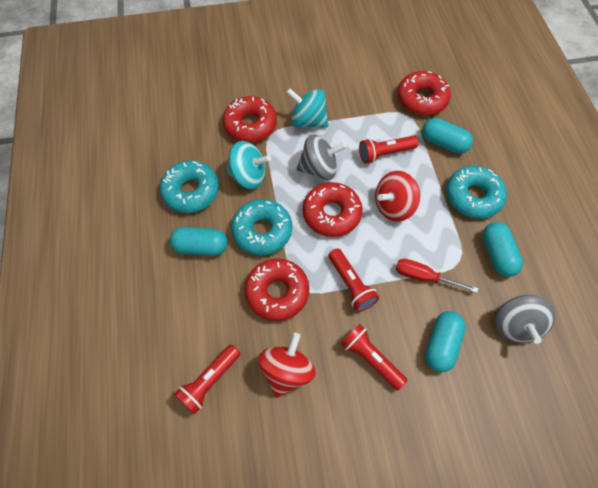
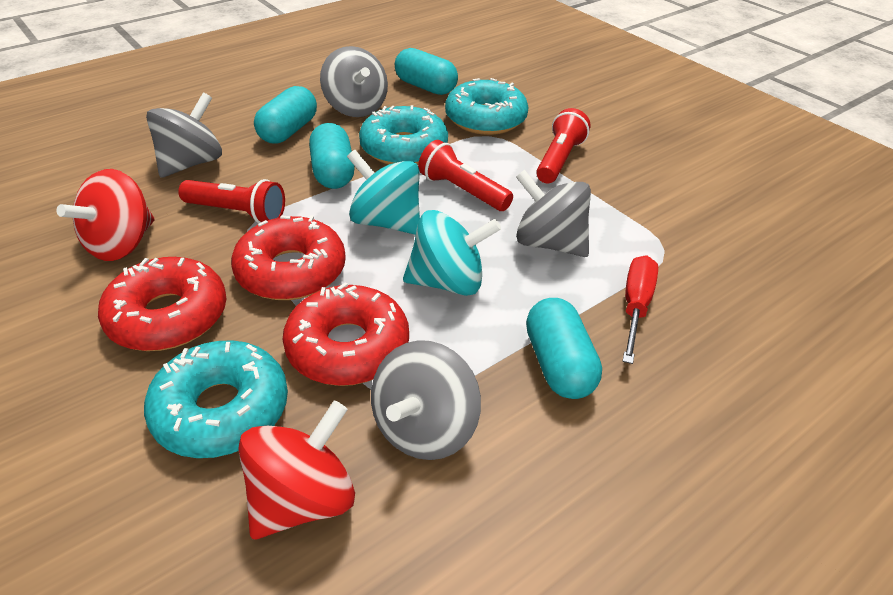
grey spinning top: [297,135,346,180] [495,295,556,344] = 2 -> [146,92,222,178] [320,46,388,117] [371,340,481,460] [516,169,591,257] = 4
red donut: [222,96,277,143] [244,258,309,321] [303,182,362,237] [397,71,451,115] = 4 -> [98,257,226,351] [231,215,346,300] [282,282,409,386] = 3
red flashlight: [174,344,241,415] [328,248,379,312] [341,324,408,391] [359,136,419,164] = 4 -> [178,179,285,223] [418,140,513,211] [536,108,590,183] = 3

